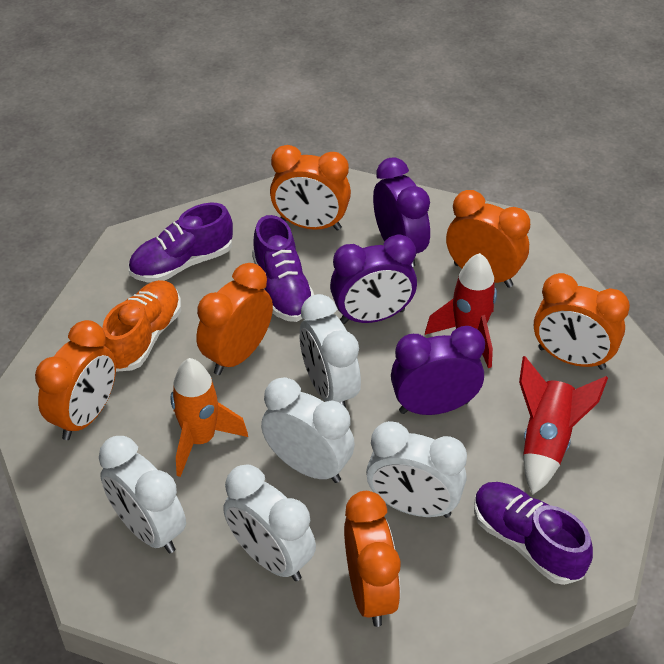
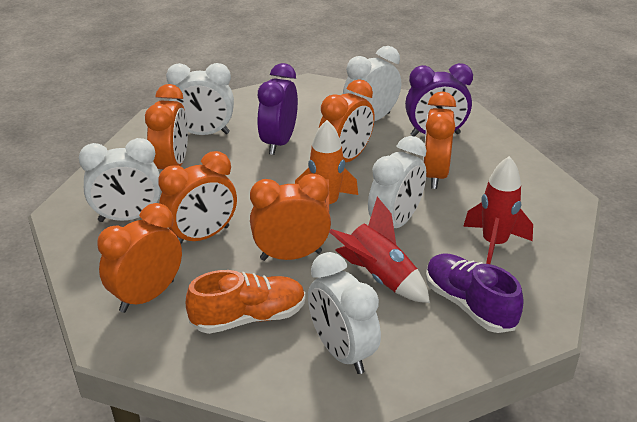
purple clock: [330,234,417,324] [373,157,430,267] [391,326,485,415] = 3 -> [257,63,298,155] [405,63,473,137] = 2
purple shoe: [128,203,233,282] [252,215,314,322] [474,482,593,585] = 3 -> [426,254,523,333] = 1

